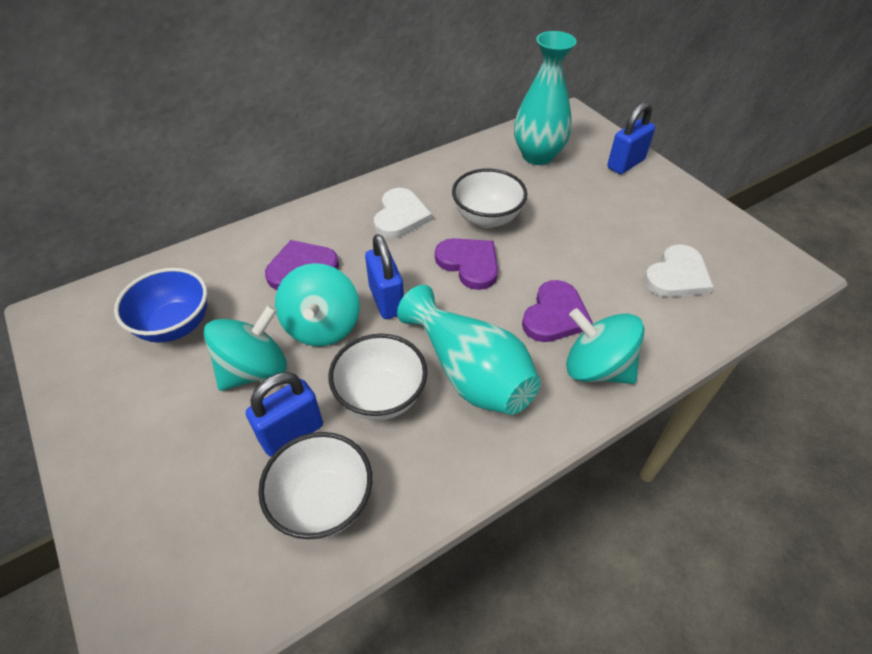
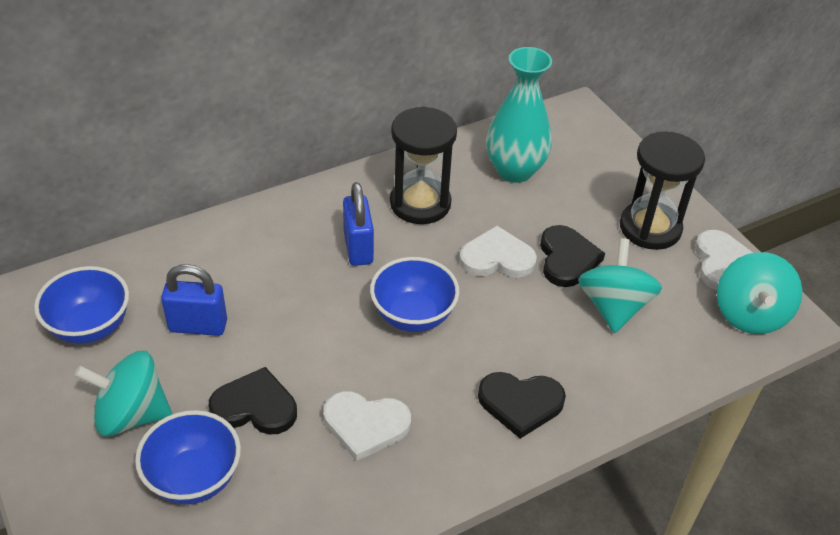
black heart: none = 0 -> [208,367,297,434] [478,372,566,439] [540,225,605,287] = 3
black hourglass: none = 0 -> [390,107,457,224] [620,132,705,250] = 2
blue bowl: [114,268,207,343] = 1 -> [34,266,129,344] [135,410,241,504] [370,257,459,332] = 3
blue padlock: [246,372,323,457] [365,234,404,319] [607,102,655,174] = 3 -> [161,264,227,336] [343,182,374,266] = 2
purple heart: [265,240,339,290] [435,238,498,290] [522,280,593,342] = 3 -> none = 0
turquoise vase: [397,285,540,415] [514,31,576,165] = 2 -> [486,47,552,183] = 1
white bowl: [258,432,372,540] [328,334,427,421] [452,168,527,228] = 3 -> none = 0
white heart: [374,188,432,238] [644,244,714,297] = 2 -> [323,391,411,461] [459,226,537,278] [695,230,753,290] = 3

